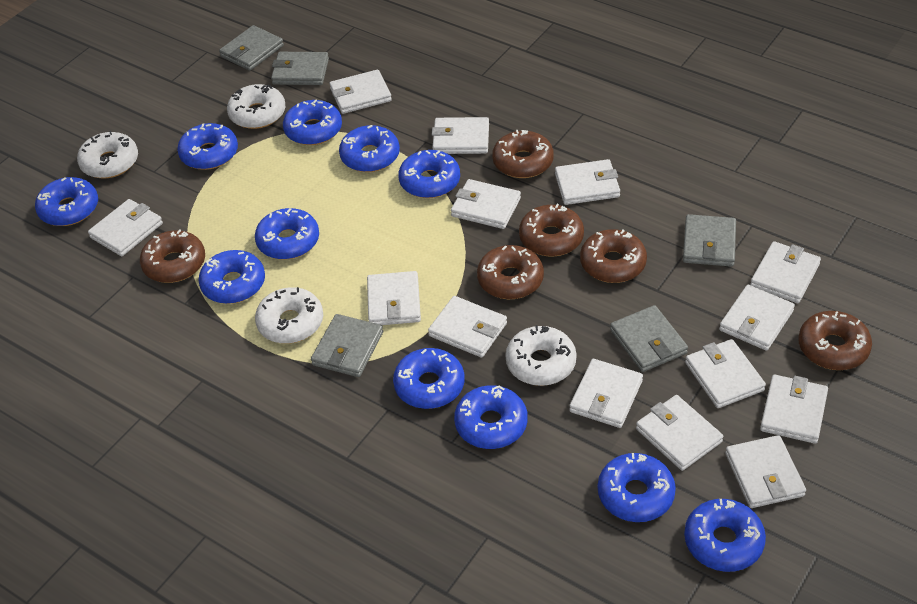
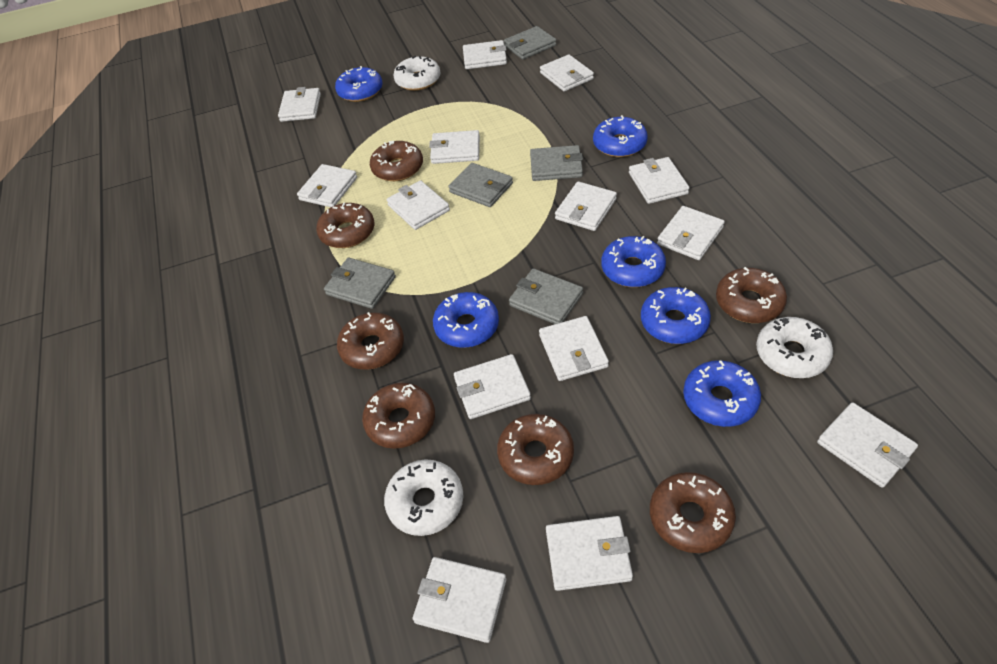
blue donut: [35,177,98,226] [177,123,238,170] [198,250,265,304] [255,208,319,260] [283,99,342,145] [339,125,400,172] [393,348,465,409] [398,150,460,198] [454,385,528,449] [598,453,676,522] [684,499,766,572] = 11 -> [335,66,383,102] [433,292,499,348] [593,115,648,157] [601,236,666,287] [641,287,711,344] [683,360,761,427] = 6
brown donut: [140,229,205,283] [477,245,544,299] [492,130,554,178] [519,204,584,257] [580,229,647,283] [798,311,872,370] = 6 -> [316,203,374,248] [337,312,404,370] [362,383,435,449] [370,141,423,181] [497,414,574,485] [650,472,736,553] [716,267,787,323] = 7
white donut: [77,131,138,178] [227,84,285,129] [255,287,323,344] [506,325,577,386] = 4 -> [384,460,464,536] [393,56,441,91] [756,317,833,378] = 3

